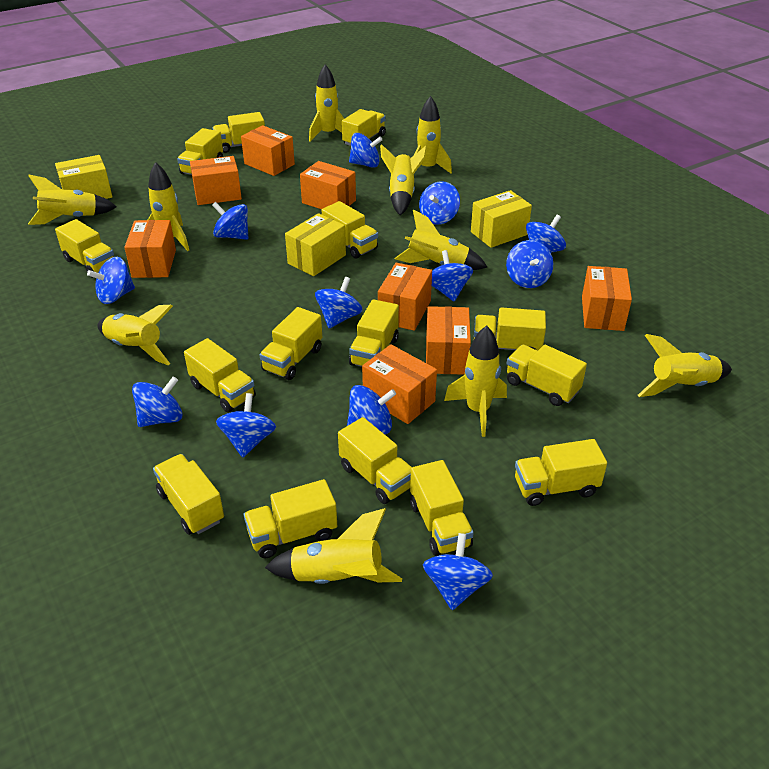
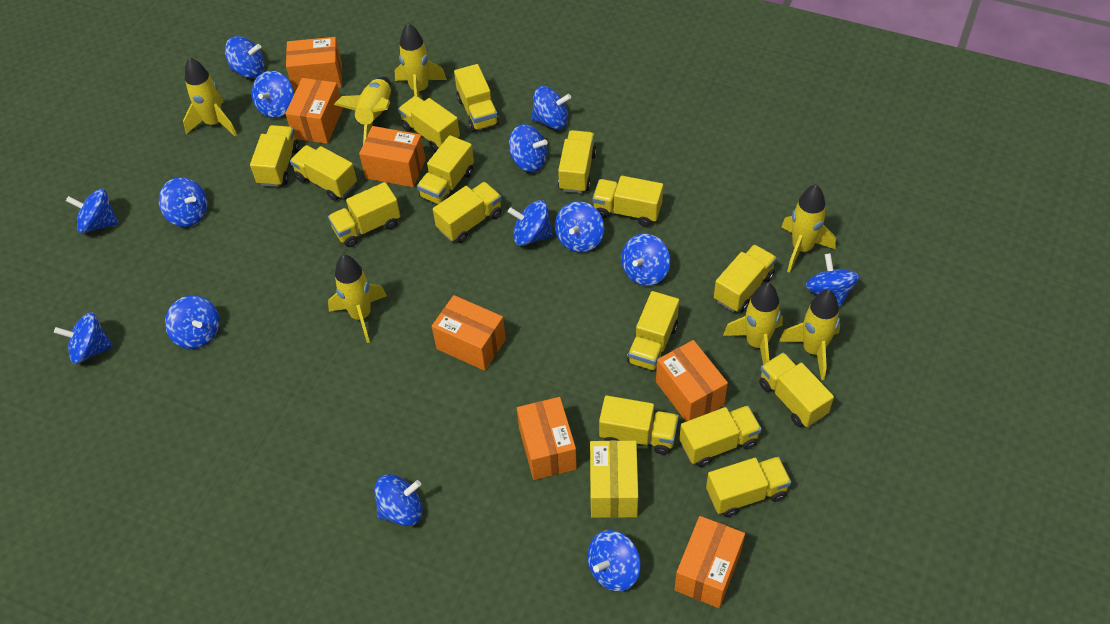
blue spinning top: [87,257,135,304] [132,376,183,427] [212,202,249,240] [216,393,276,458] [315,277,363,328] [347,385,396,434] [349,133,382,168] [419,181,460,225] [423,533,493,610] [432,250,473,301] [506,240,553,288] [526,215,566,253] = 12 -> [54,312,113,364] [66,189,118,233] [159,177,207,227] [165,295,220,349] [225,36,265,78] [252,71,294,118] [374,474,423,526] [508,200,553,246] [509,124,548,172] [531,86,571,130] [555,201,604,253] [588,530,641,592] [621,234,670,286] [805,253,860,308] = 14
orange box: [124,220,176,278] [190,156,242,205] [241,125,295,176] [300,161,356,209] [362,344,437,424] [378,263,432,331] [426,306,471,375] [582,266,632,331] = 8 -> [285,78,343,144] [286,37,342,92] [359,126,426,187] [432,295,506,371] [517,397,577,480] [656,340,728,422] [674,516,745,608] = 7
yellow box: [55,155,112,199] [285,213,346,276] [471,190,532,248] = 3 -> [590,440,638,518] = 1
yellow rocket: [28,174,117,225] [97,305,173,365] [148,162,189,251] [265,508,402,584] [309,64,344,141] [380,144,427,215] [395,209,487,270] [413,96,452,174] [444,325,507,437] [638,334,732,397] = 10 -> [183,57,237,137] [328,255,387,343] [334,77,391,144] [395,23,447,97] [723,283,783,364] [779,290,840,380] [781,184,836,273] = 7

